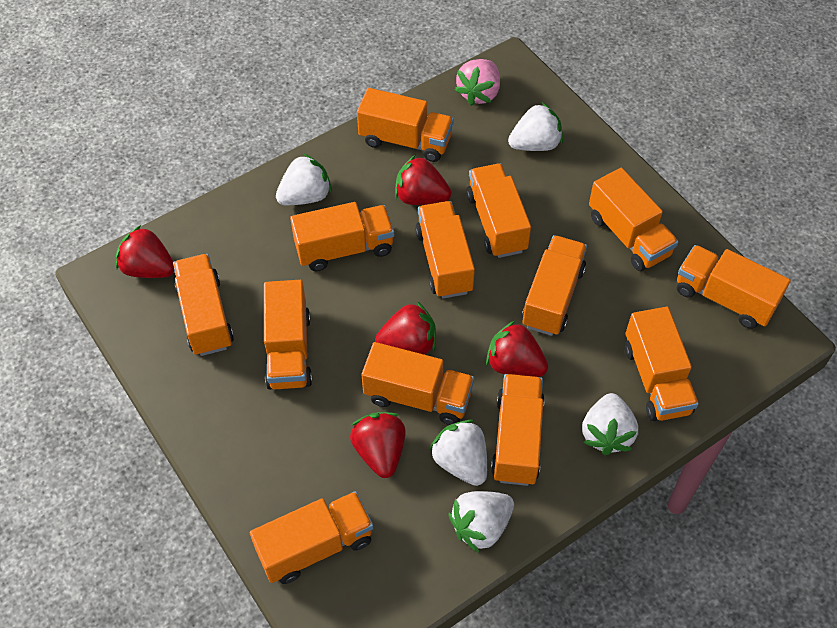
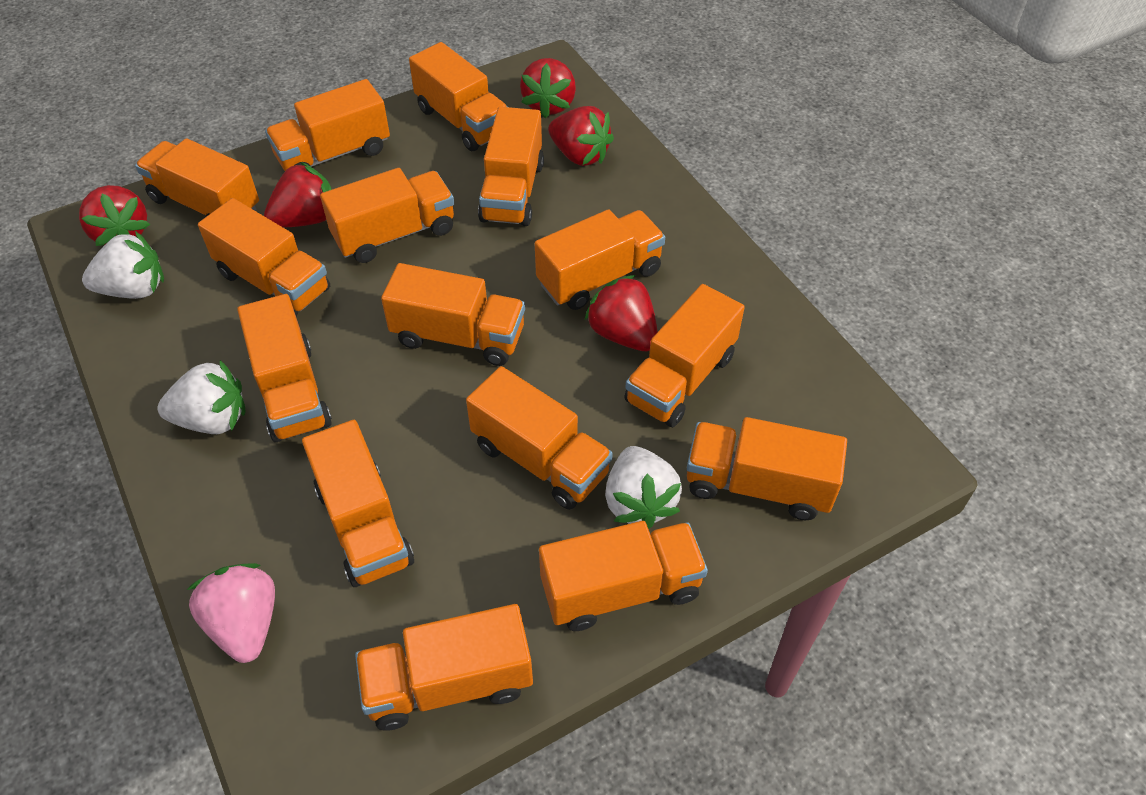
orange truck: [173,254,234,356] [250,491,373,584] [264,280,312,389] [290,202,394,271] [357,88,454,162] [361,342,474,425] [415,201,475,298] [466,164,531,258] [491,374,545,486] [522,235,587,336] [589,168,678,271] [624,307,699,421] [677,245,791,329] = 13 -> [135,138,259,217] [198,198,330,316] [237,294,332,442] [265,79,390,171] [302,420,414,587] [320,168,454,263] [355,604,533,730] [381,263,525,366] [409,42,508,151] [466,366,613,510] [478,107,544,226] [535,209,665,310] [539,521,708,631] [624,284,745,427] [687,417,847,521] = 15
white strawberry: [276,153,332,205] [429,419,487,486] [448,491,514,553] [508,102,563,151] [582,393,638,455] = 5 -> [82,231,164,299] [157,360,246,434] [605,446,682,529] = 3

